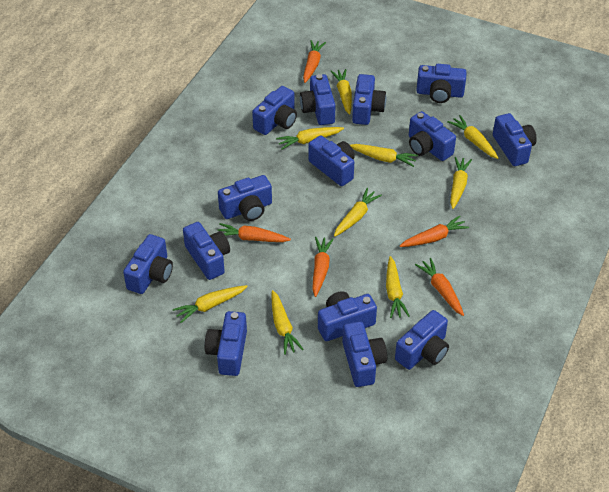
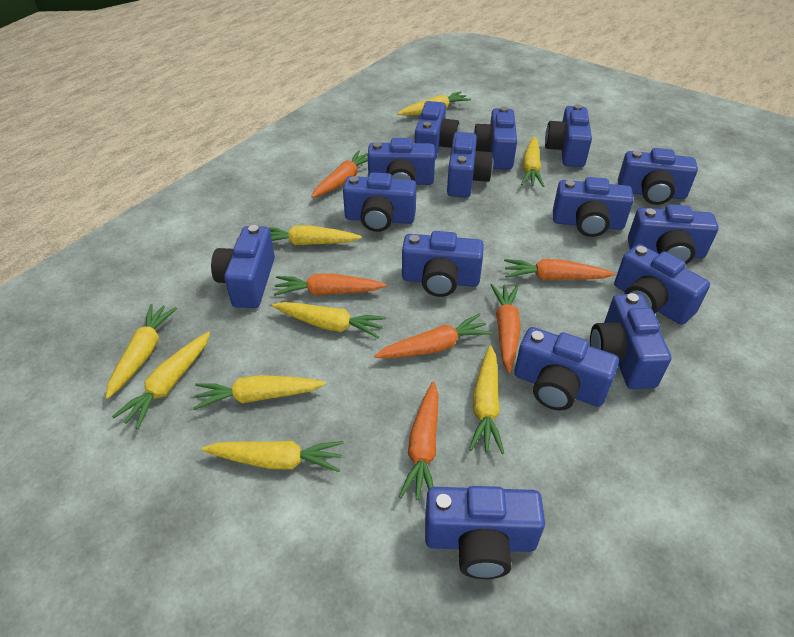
blue camera: [123,234,173,294] [183,222,230,280] [205,311,247,376] [218,175,272,221] [252,86,297,135] [300,74,336,125] [308,135,355,186] [318,291,377,341] [342,321,387,387] [352,74,386,125] [395,310,449,370] [409,111,456,161] [416,64,467,103] [493,113,537,166] = 14 -> [211,225,275,308] [343,172,416,232] [368,138,435,185] [402,231,484,297] [414,101,459,160] [425,486,545,579] [447,132,493,198] [474,106,517,170] [514,327,619,411] [545,104,592,167] [553,177,634,237] [590,293,672,389] [614,244,710,325] [618,148,698,205] [628,204,719,264] = 15
orange carrot: [218,223,291,242] [303,40,326,83] [312,237,333,297] [400,216,469,247] [415,258,464,316] = 5 -> [274,274,386,296] [311,150,368,198] [374,314,492,358] [399,381,438,500] [491,284,521,373] [504,259,615,280] = 6

